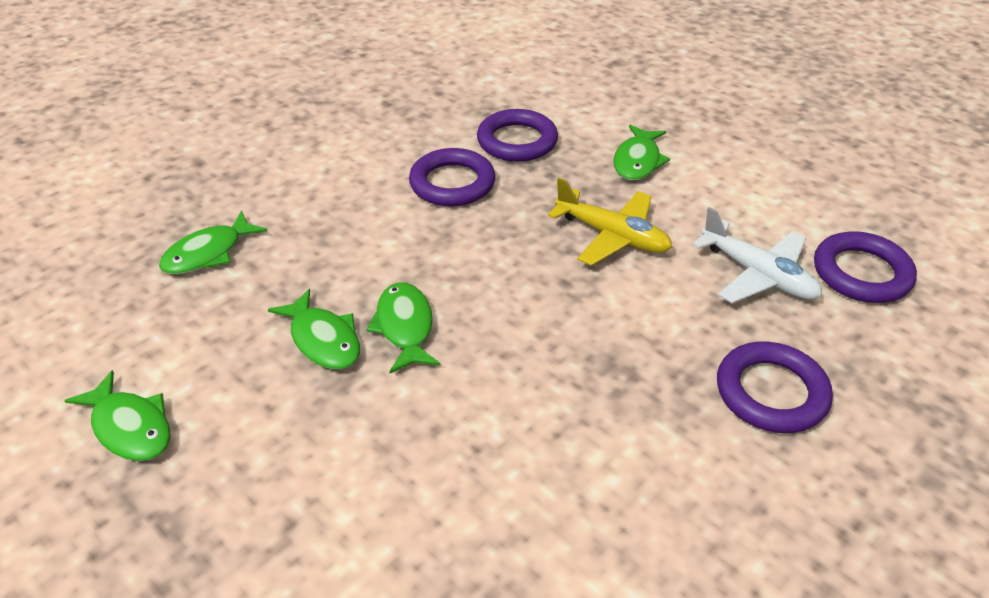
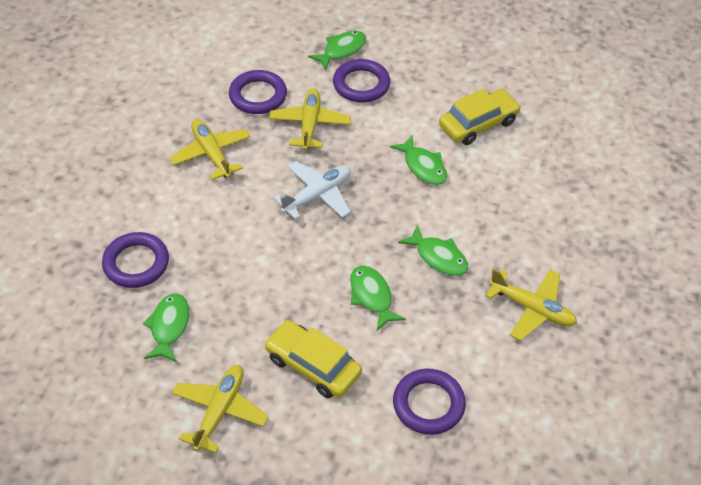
yellow car: none = 0 -> [264,320,362,398] [439,89,521,145] = 2
yellow plane: [548,178,672,266] = 1 -> [169,119,251,180] [172,365,269,453] [269,88,351,151] [486,269,577,341] = 4

